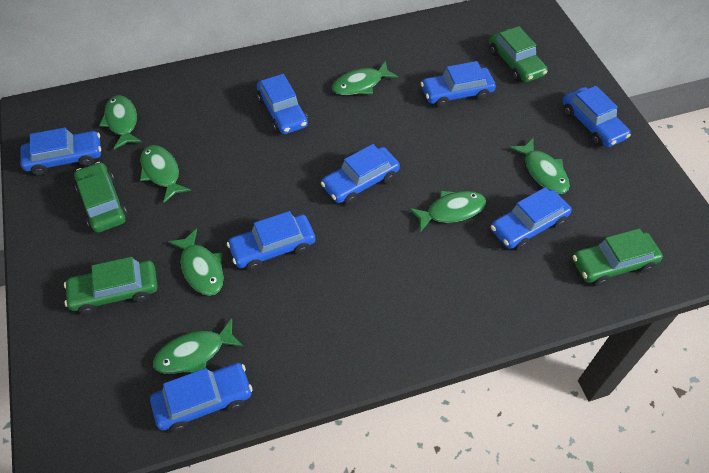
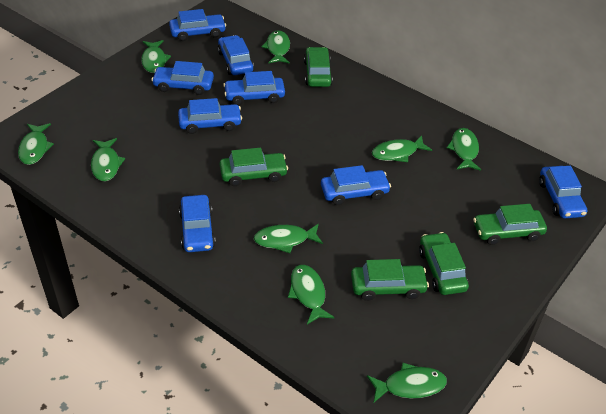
green car: [64,257,157,315] [74,162,128,233] [489,26,547,82] [573,228,663,286] = 4 -> [220,148,288,186] [304,47,333,87] [351,259,429,301] [419,232,469,295] [473,204,547,245] = 5
green fish: [99,95,142,150] [140,145,191,203] [153,318,244,374] [168,229,223,296] [332,61,398,95] [409,191,486,232] [510,138,570,194] = 7 -> [18,123,54,165] [91,138,125,181] [141,40,171,73] [254,224,323,253] [262,30,290,64] [288,265,335,324] [367,363,447,402] [372,135,432,162] [447,128,481,171] = 9

